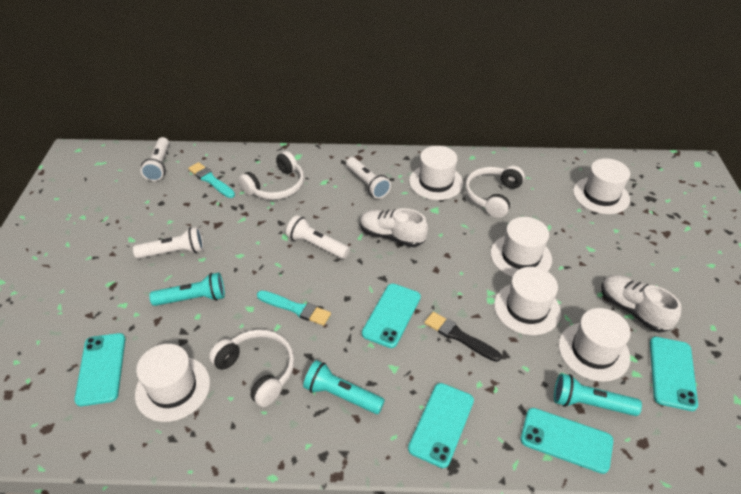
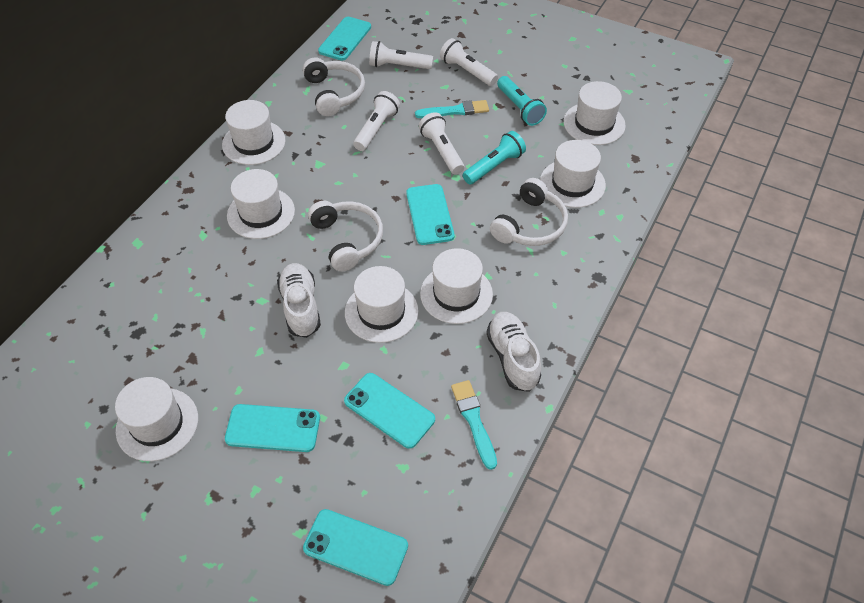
black brush: [424,312,502,362] = 1 -> none = 0
turquoise flashlight: [149,273,225,306] [303,360,385,414] [554,373,642,416] = 3 -> [463,131,526,184] [497,76,547,126] = 2
white hat: [135,344,210,422] [409,146,463,200] [491,217,552,277] [494,267,561,335] [559,308,631,382] [573,158,630,214] = 6 -> [115,377,198,461] [222,100,286,165] [227,169,295,239] [345,266,419,343] [420,248,493,324] [540,140,606,208] [563,81,626,145] = 7

